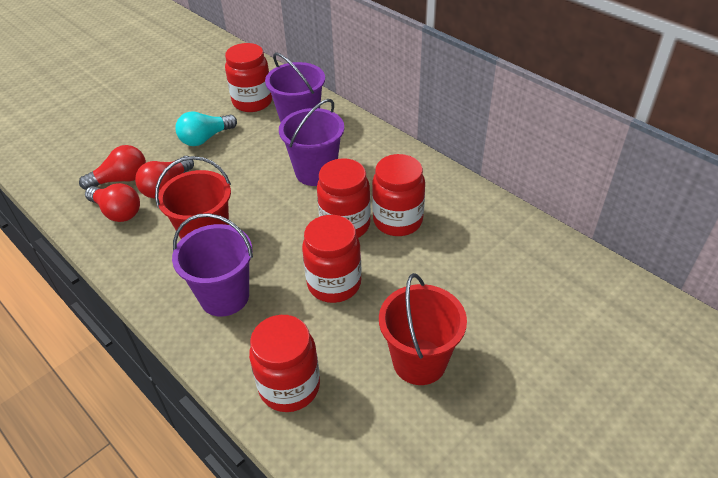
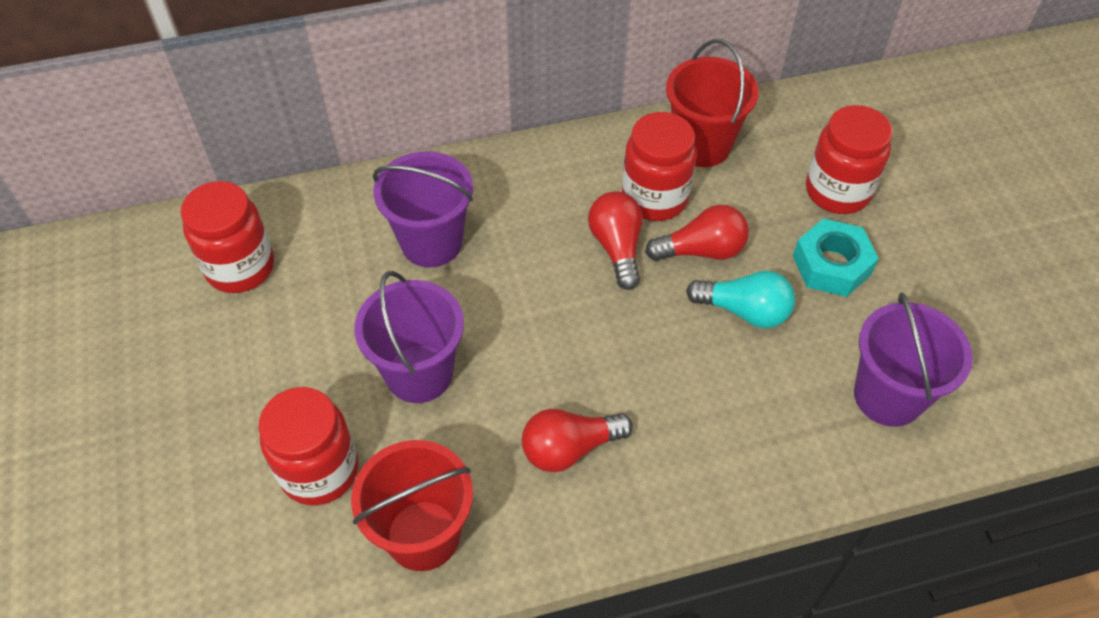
red jar: [225,43,272,112] [249,315,320,412] [302,215,362,303] [317,158,371,238] [372,154,425,236] = 5 -> [181,181,274,293] [258,387,359,505] [622,112,697,221] [806,105,893,214] = 4
turquoise nut: none = 0 -> [793,218,879,297] = 1

